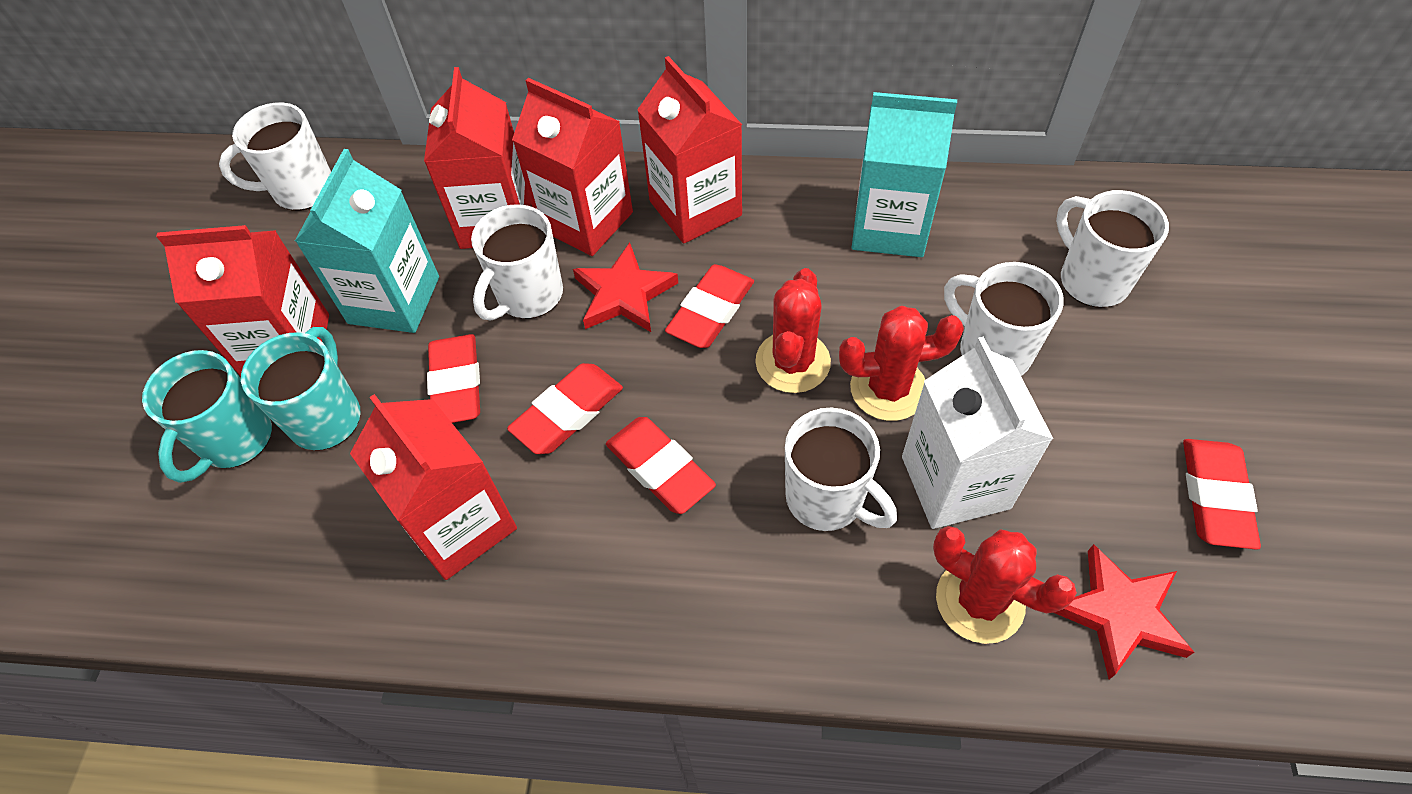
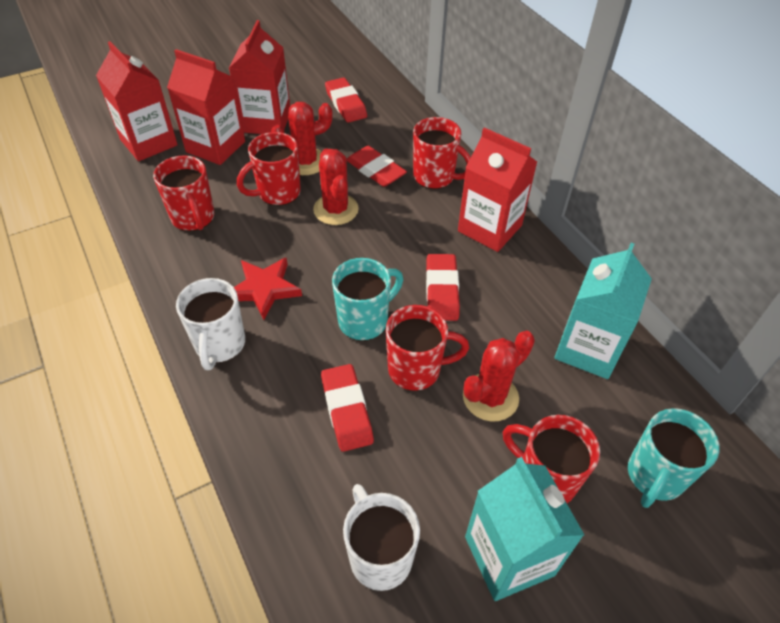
red carton: [156,225,329,376] [350,394,517,580] [424,67,531,249] [512,78,633,256] [637,56,742,244] = 5 -> [96,41,178,161] [167,49,245,165] [229,20,290,134] [458,127,537,252] = 4
red eraser: [427,334,480,423] [507,363,623,454] [606,417,716,514] [665,264,754,348] [1183,439,1261,550] = 5 -> [321,364,374,452] [325,77,367,123] [347,146,407,187] [426,254,460,321] = 4
red mug: none = 0 -> [153,155,215,231] [237,132,301,206] [386,305,469,391] [413,117,471,189] [503,415,600,503] = 5
red star: [573,243,678,332] [1054,544,1194,679] = 2 -> [234,257,302,320] = 1
white carton: [902,336,1053,529] = 1 -> none = 0
white mug: [219,102,331,211] [471,204,563,321] [785,408,897,531] [944,262,1064,376] [1056,190,1169,308] = 5 -> [176,278,245,370] [343,484,420,591] = 2

